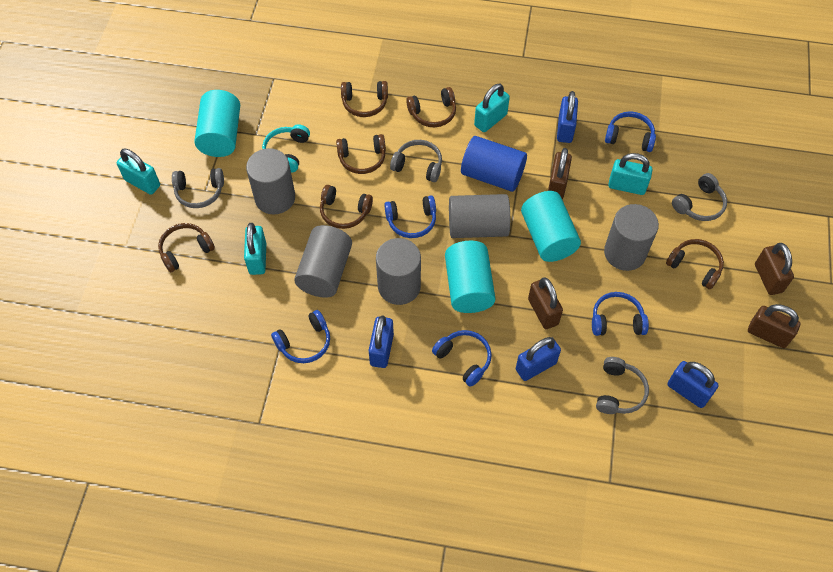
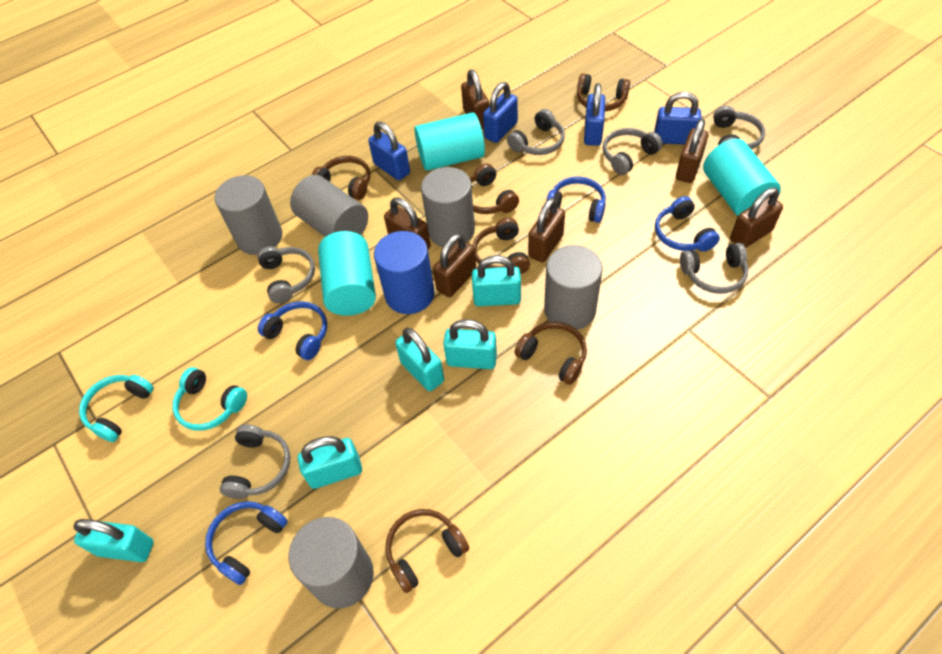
blue headphones: [271,310,330,363] [384,195,436,238] [432,330,492,387] [592,292,649,336] [605,111,656,152] = 5 -> [205,501,288,585] [258,301,327,360] [546,177,606,223] [655,196,720,252] = 4
brown padlock: [528,277,563,329] [548,148,572,199] [748,304,801,348] [755,243,794,295] = 4 -> [384,198,431,250] [433,233,476,297] [461,69,490,129] [528,198,565,262] [676,119,709,183] [730,188,783,248] = 6
grey headphones: [172,168,224,208] [390,140,442,182] [596,357,649,414] [672,173,727,221] = 4 -> [220,424,291,499] [257,246,315,303] [507,109,565,155] [603,128,663,175] [680,243,748,294] [713,106,765,149] = 6
turquoise headphones: [262,124,310,172] = 1 -> [79,375,154,442] [172,367,247,431] = 2
turquoise padlock: [117,149,160,195] [244,223,266,275] [474,84,510,132] [608,153,652,195] = 4 -> [73,519,154,562] [298,436,362,489] [395,328,444,391] [443,319,497,369] [472,255,521,306] = 5

